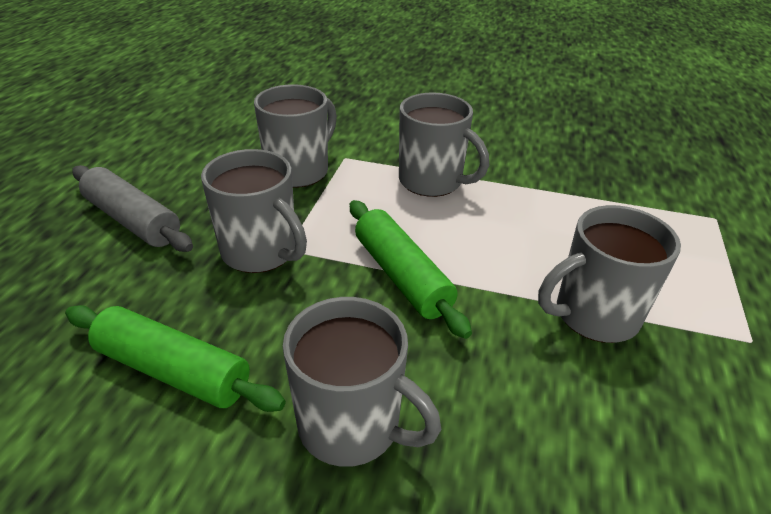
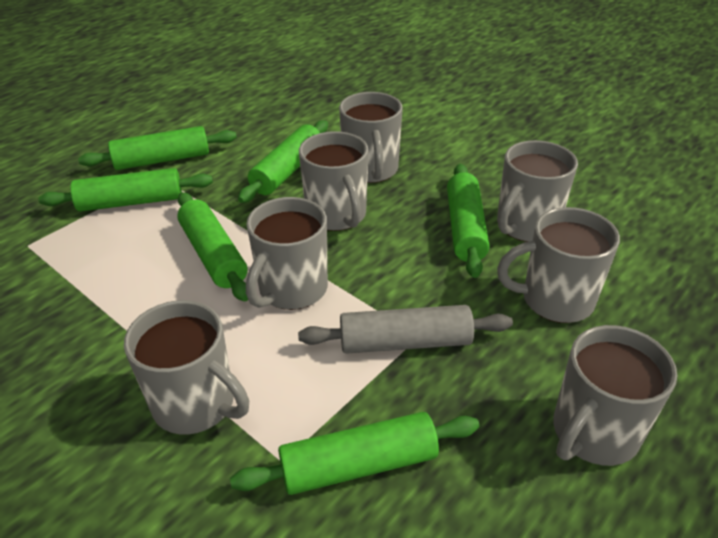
green rolling pin: [65,305,286,412] [350,200,472,339] = 2 -> [38,168,213,212] [78,126,237,170] [177,192,248,301] [230,412,479,495] [238,120,328,203] [447,164,489,278] = 6
grey mug: [201,149,307,273] [254,84,337,188] [283,297,441,467] [399,92,489,197] [538,205,681,343] = 5 -> [124,300,249,435] [246,197,328,310] [299,131,368,231] [339,92,403,183] [497,140,578,242] [497,207,620,323] [553,325,677,466] = 7

